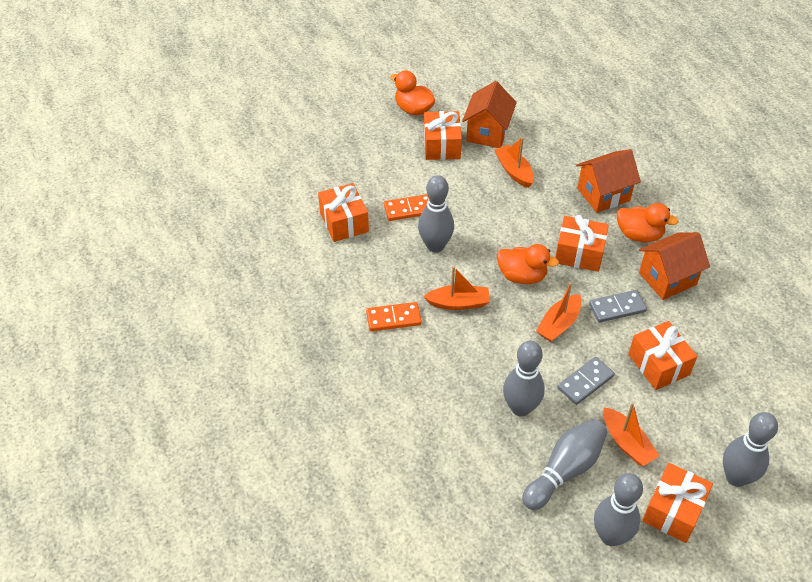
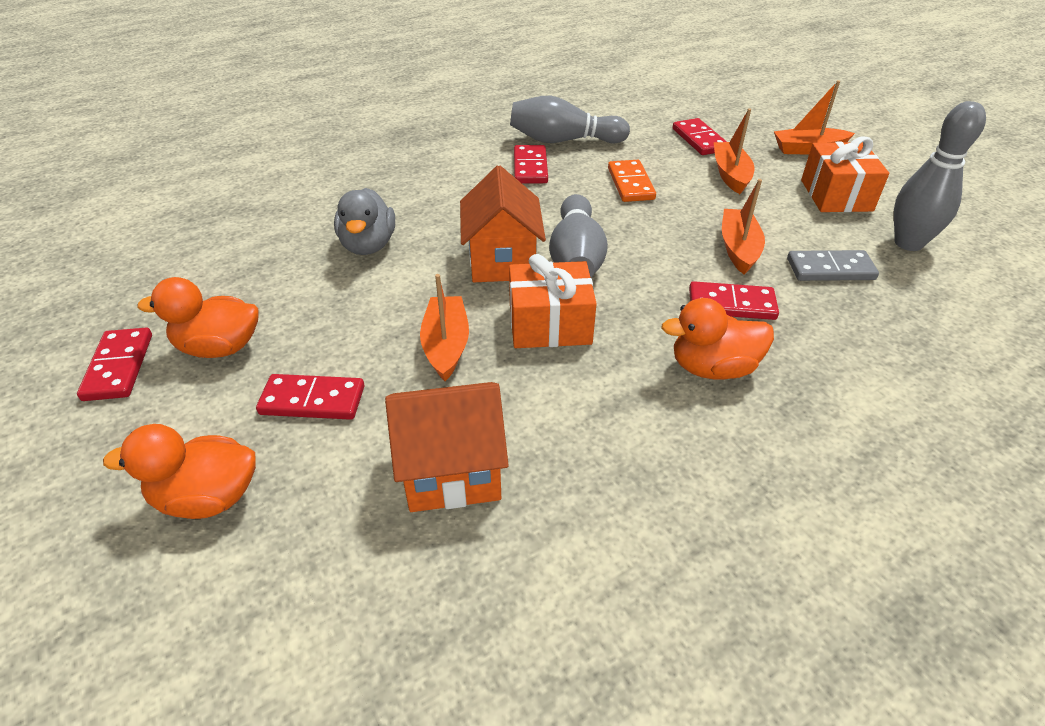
grey bowling pin: [418,175,454,253] [503,341,545,417] [522,419,607,510] [594,473,643,546] [723,412,778,487] = 5 -> [510,96,630,143] [549,194,608,277] [894,101,986,251] = 3
grey domino: [557,357,615,405] [589,290,647,323] = 2 -> [787,250,879,281] = 1
grey duck: none = 0 -> [334,188,395,255] = 1
orange domino: [366,302,422,331] [384,194,429,221] = 2 -> [608,160,656,202] = 1
orange gift: [318,183,369,242] [424,111,462,160] [555,215,609,272] [628,321,697,390] [642,463,713,543] = 5 -> [509,254,597,348] [801,136,889,212] = 2
orange house: [462,81,517,148] [576,149,641,213] [639,232,710,300] = 3 -> [385,382,509,512] [460,165,546,282] = 2
red domino: none = 0 -> [77,328,152,401] [256,374,364,420] [514,145,548,184] [672,118,727,155] [689,281,779,320] = 5

